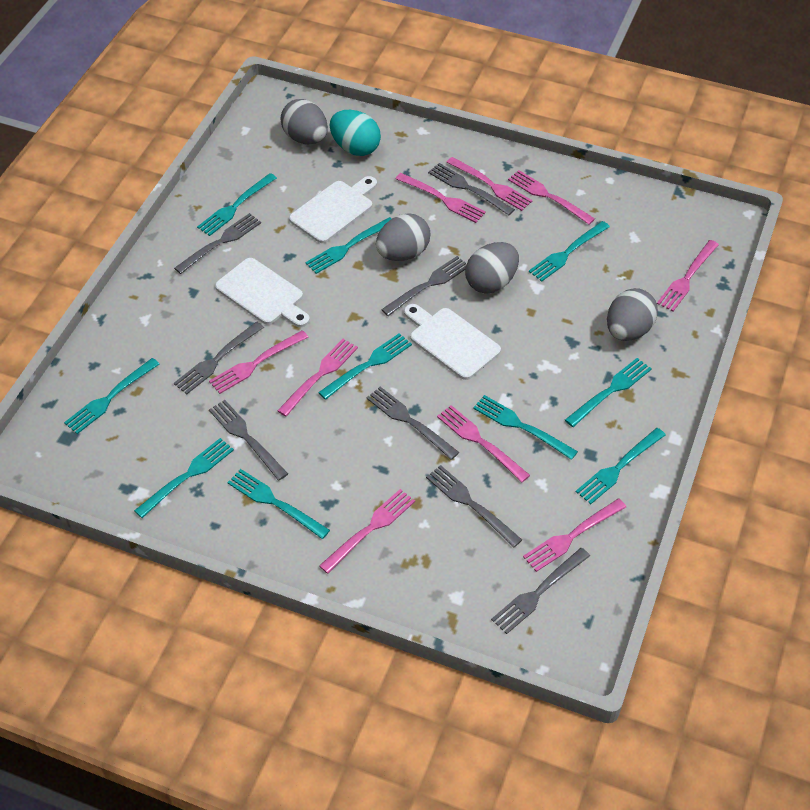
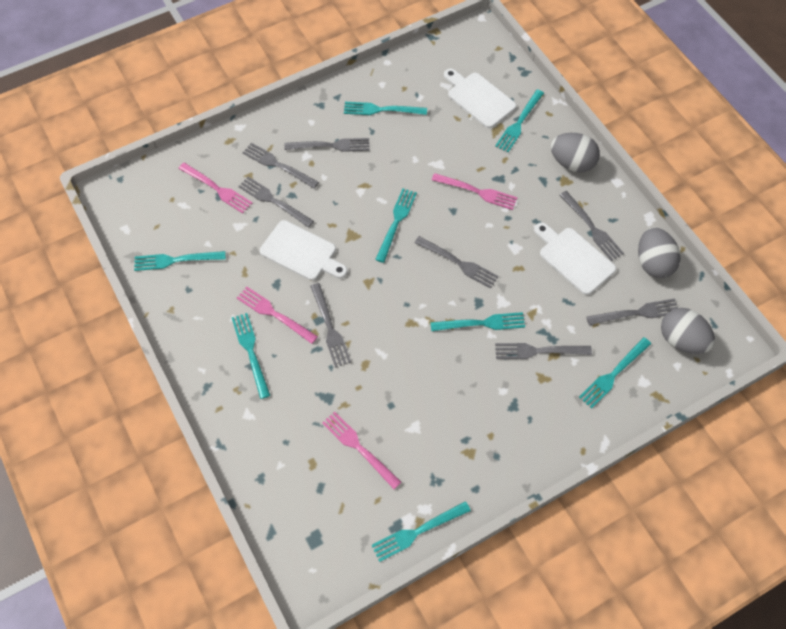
grey egg: [280,99,328,144] [376,213,430,261] [465,242,519,293] [607,288,658,341] = 4 -> [551,133,600,172] [638,227,681,278] [661,308,715,354] = 3
pink fork: [209,330,309,394] [277,339,358,417] [319,489,415,574] [395,173,486,223] [437,405,530,482] [446,157,532,211] [508,170,595,224] [523,498,626,572] [657,240,719,311] = 9 -> [178,162,252,213] [237,287,318,344] [322,411,401,489] [432,173,518,210] = 4
turquoise egg: [330,110,381,156] = 1 -> none = 0
turquoise fork: [64,358,159,434] [134,438,234,518] [197,173,277,236] [227,469,330,539] [305,217,392,274] [318,333,412,400] [473,395,578,460] [529,221,610,282] [565,358,652,427] [576,428,666,504] = 10 -> [134,251,226,271] [232,313,270,399] [344,102,427,115] [371,501,471,562] [375,189,417,263] [430,312,525,331] [495,89,544,152] [579,337,651,409] = 8

